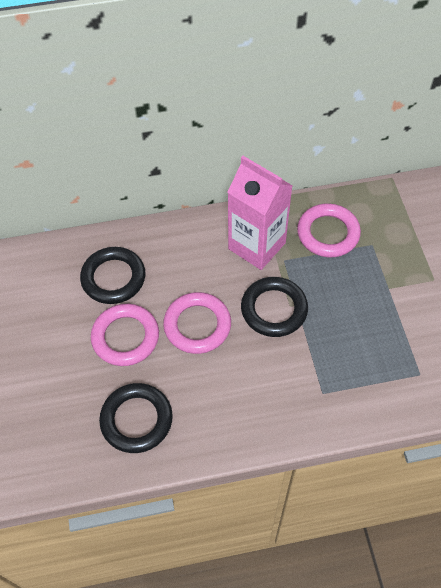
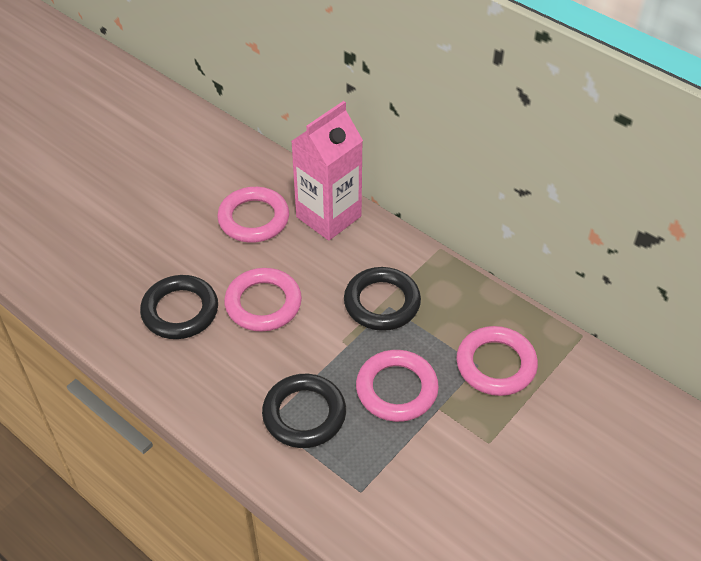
pink ring: [91,304,159,366] [163,292,231,354] [297,203,361,257] = 3 -> [217,187,289,243] [224,268,302,332] [356,350,439,422] [456,326,538,396] = 4

